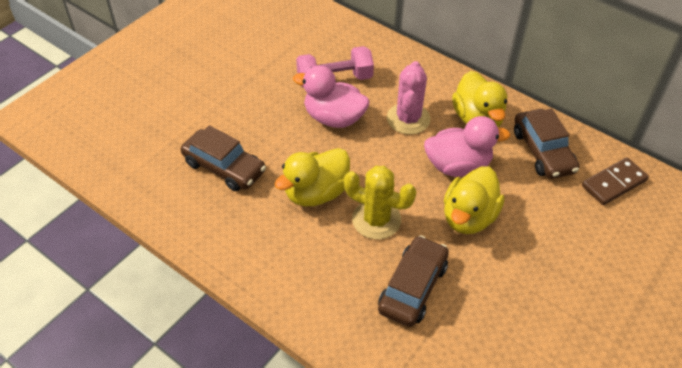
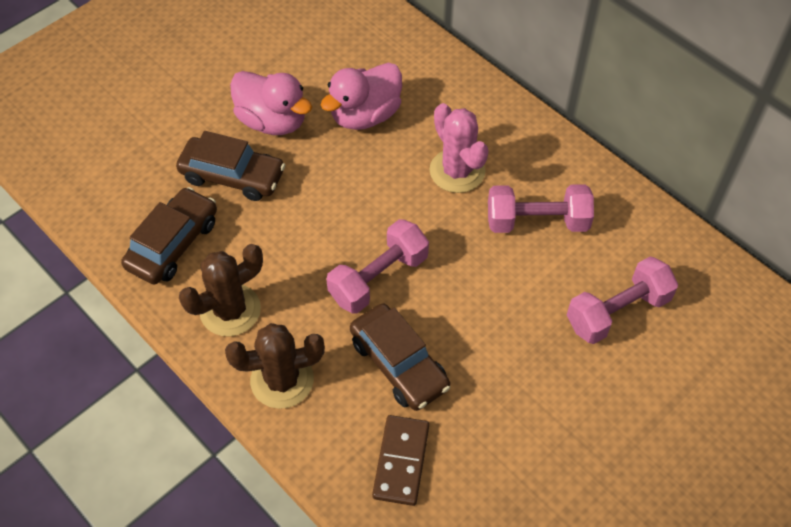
brown cactus: none = 0 -> [179,244,263,337] [225,323,325,409] = 2
pink dumbbell: [296,46,374,88] = 1 -> [326,219,429,314] [488,184,594,233] [567,256,678,344] = 3
yellow cactus: [344,166,416,239] = 1 -> none = 0
yellow duck: [275,148,350,206] [444,166,505,234] [452,71,507,127] = 3 -> none = 0

